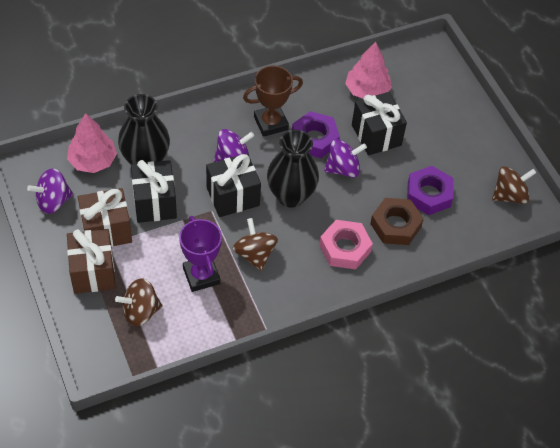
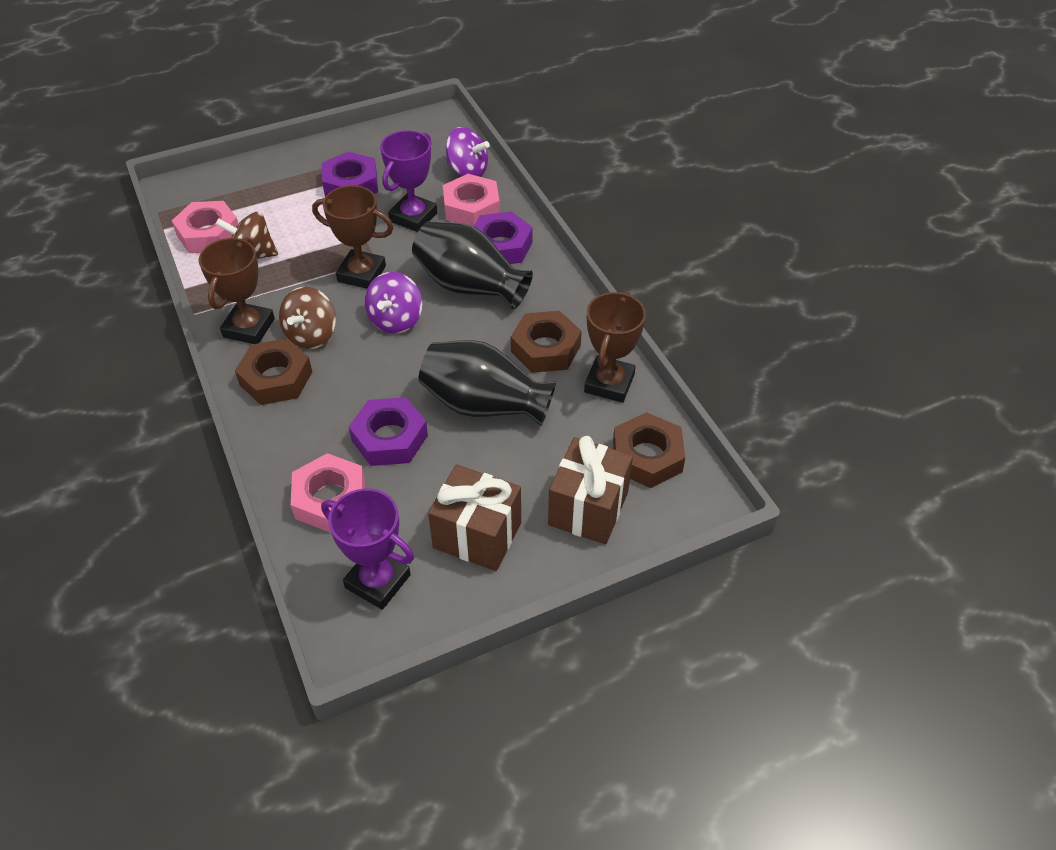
black gift: [131,160,177,223] [206,153,261,217] [352,92,407,155] = 3 -> none = 0
brown nut: [370,198,424,245] = 1 -> [235,338,312,405] [511,311,582,373] [613,412,685,488] = 3
brown spinning top: [115,278,162,327] [232,218,278,271] [492,166,536,204] = 3 -> [215,212,278,259] [279,287,336,349] = 2
brown trophy: [243,66,303,137] = 1 -> [198,237,275,344] [312,185,393,289] [584,291,646,403] = 3
pink nut: [319,220,373,269] = 1 -> [172,201,238,253] [291,453,365,532] [443,174,500,226] = 3
pink tree: [67,113,117,173] [345,42,392,99] = 2 -> none = 0
purple nut: [292,111,340,158] [407,166,453,215] = 2 -> [322,152,378,196] [349,397,428,466] [474,211,533,264] = 3
purple spinning top: [27,168,73,214] [214,129,254,162] [324,139,367,178] = 3 -> [365,272,422,334] [446,127,490,177] = 2
purple trophy: [179,216,222,292] = 1 -> [321,489,414,610] [380,130,437,232] = 2

